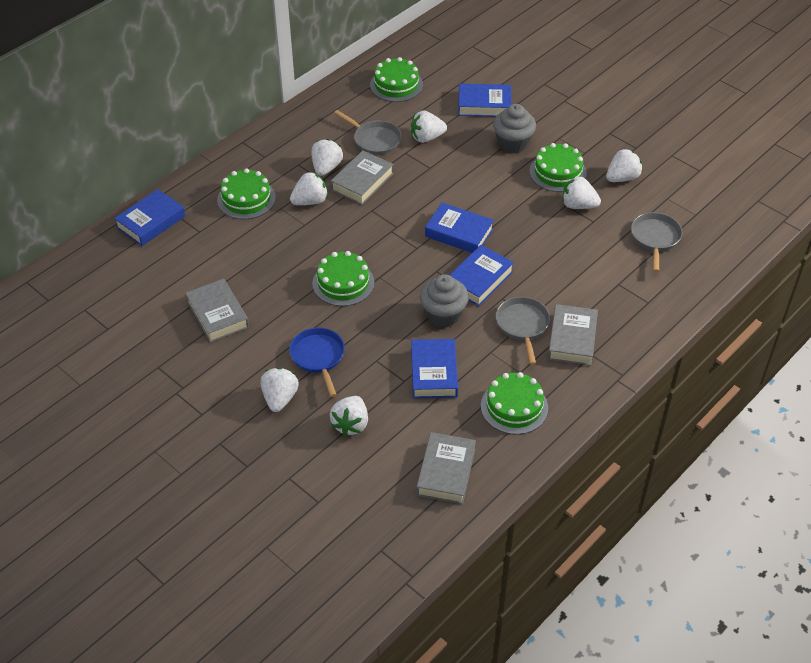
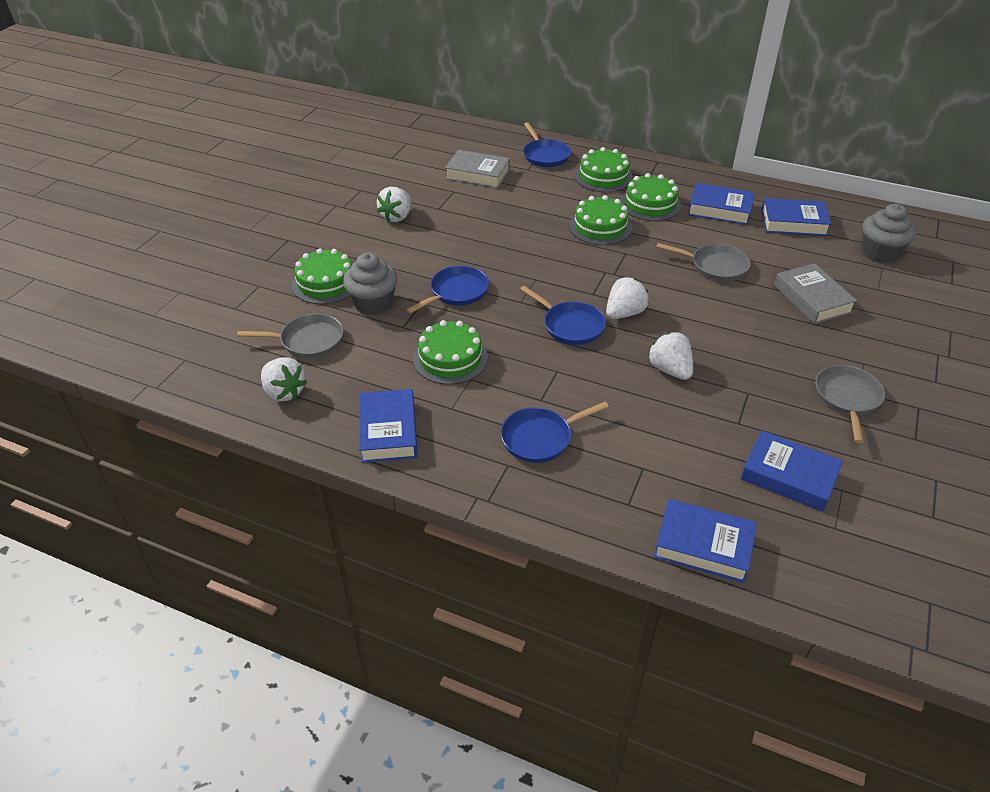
blue pan: [289,328,345,397] = 1 -> [406,266,489,314] [501,402,609,463] [520,286,606,345] [523,122,571,167] = 4
grey book: [185,279,249,343] [331,150,394,205] [416,432,476,504] [548,304,598,366] = 4 -> [445,150,510,188] [774,263,857,324] = 2
white strawberry: [260,368,299,412] [290,172,328,205] [311,139,343,176] [330,396,368,436] [411,111,447,143] [562,177,601,209] [606,149,642,182] = 7 -> [261,357,307,401] [377,187,411,222] [606,277,649,319] [648,332,693,380] = 4

